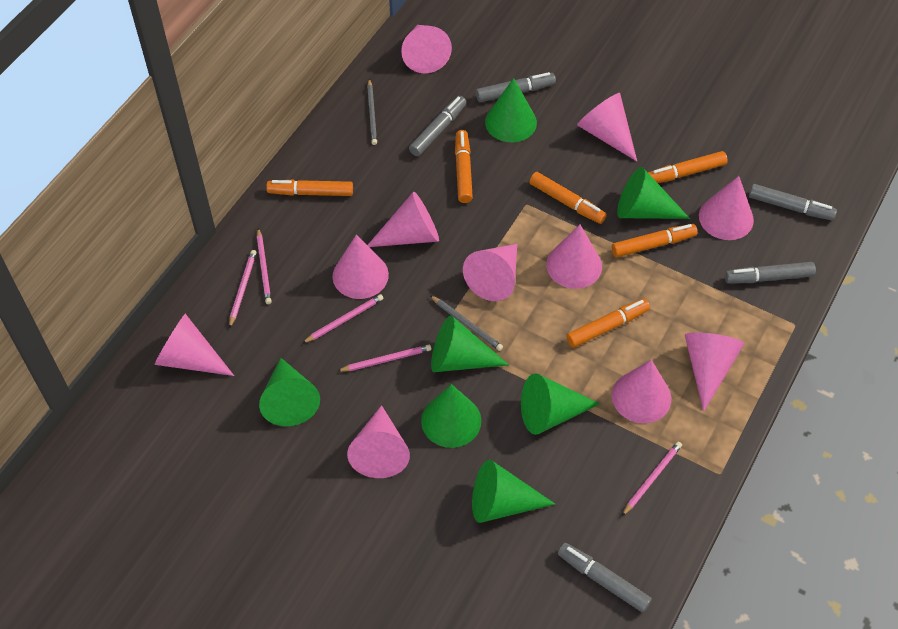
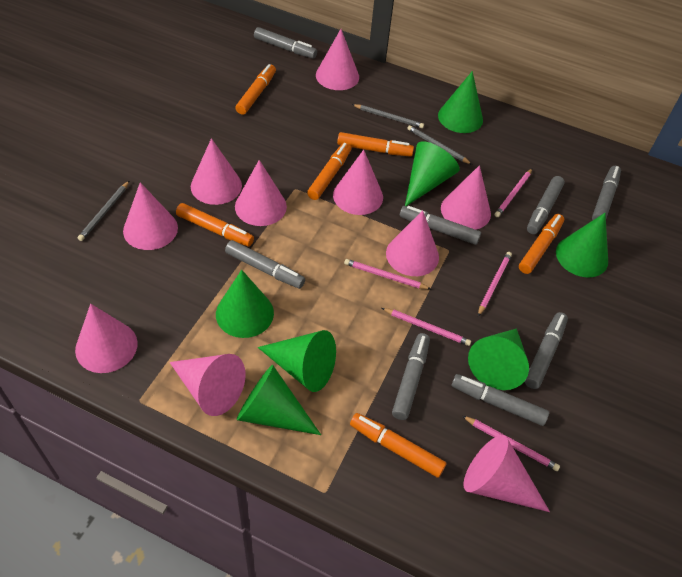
grey marker: [409,96,467,156] [476,72,556,102] [558,543,652,613] [725,262,816,284] [749,184,837,221] = 5 -> [225,240,305,289] [254,27,317,59] [392,333,430,420] [400,206,481,245] [452,374,549,426] [525,312,568,389] [527,176,565,234] [592,166,621,220] = 8
grey pencil: [367,79,377,145] [430,295,503,351] = 2 -> [78,181,129,241] [352,104,424,128] [407,125,472,165] = 3
pink cone: [155,314,234,376] [332,235,389,299] [347,405,410,478] [367,192,439,247] [401,25,452,74] [463,244,517,301] [546,225,602,289] [577,93,637,161] [612,360,671,424] [685,332,744,412] [699,176,754,240] = 11 -> [75,304,138,373] [123,182,178,250] [170,354,246,416] [191,138,242,205] [235,160,287,226] [316,29,359,90] [333,150,383,215] [386,210,439,276] [441,165,491,230] [463,435,550,512] = 10

